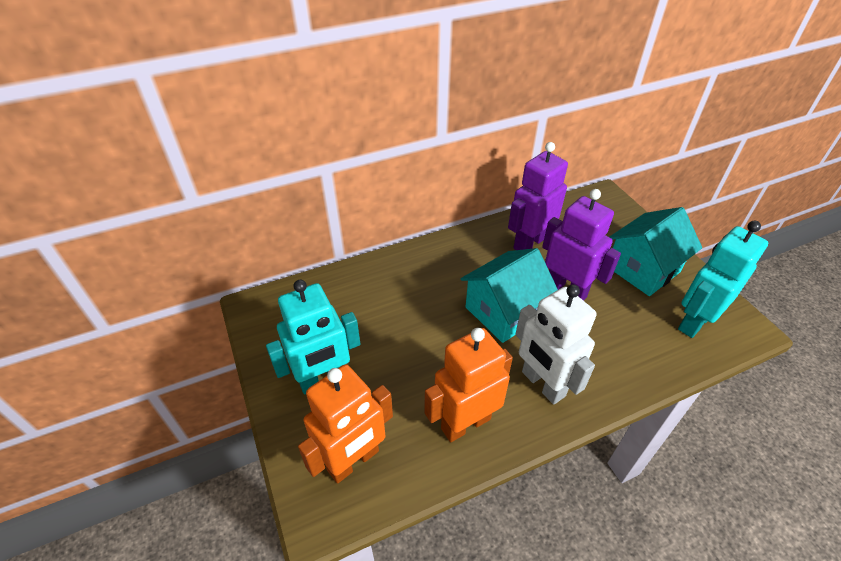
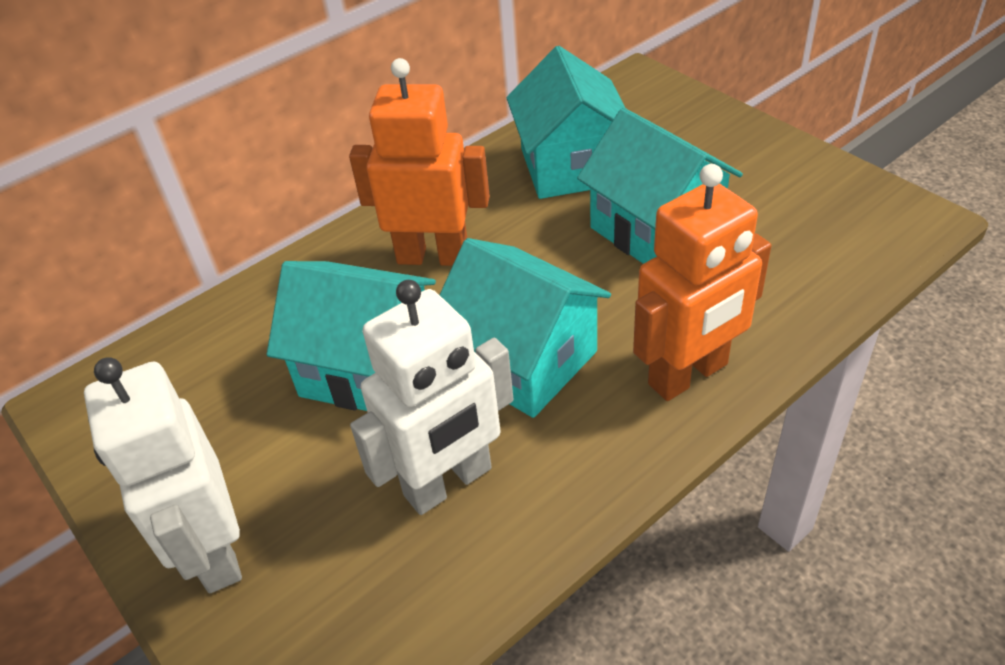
purple robot: [508,142,568,250] [542,189,621,301] = 2 -> none = 0
turquoise house: [460,248,558,343] [610,207,702,296] = 2 -> [267,261,436,411] [440,238,611,418] [507,46,625,199] [577,108,743,264] = 4
turquoise robot: [266,280,360,394] [678,220,768,338] = 2 -> none = 0
white robot: [515,285,596,405] = 1 -> [84,357,242,593] [350,280,514,515] = 2

